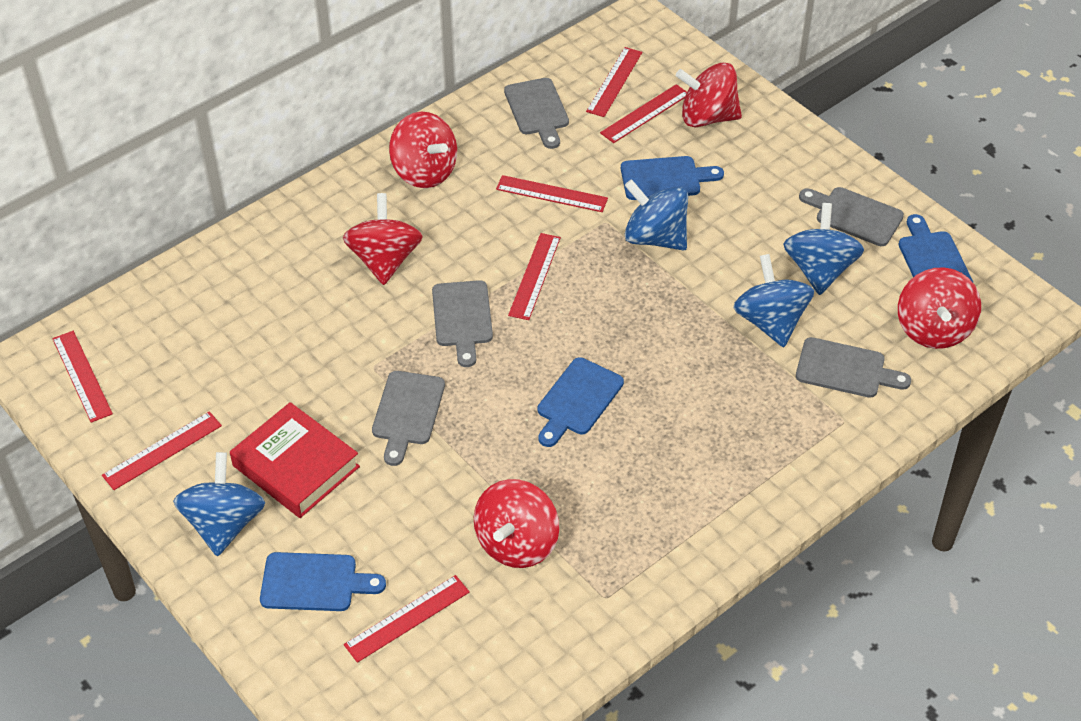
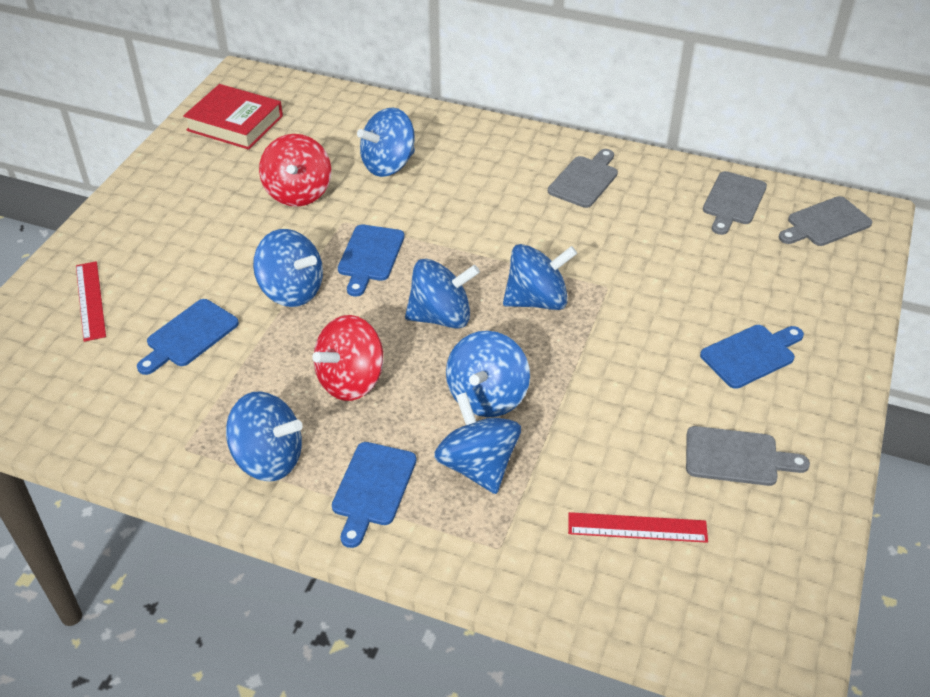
blue spinning top: [173,452,265,557] [625,179,688,250] [733,254,814,347] [783,203,864,295] = 4 -> [226,391,303,482] [253,229,323,307] [357,107,415,177] [405,259,480,329] [434,392,521,494] [446,331,530,417] [503,244,577,310] = 7
grey cutting board: [372,371,445,466] [432,280,493,367] [504,78,569,149] [796,337,911,398] [799,187,904,246] = 5 -> [548,149,618,208] [686,426,810,486] [703,171,767,235] [779,196,872,246] = 4
red ruler: [52,331,113,423] [102,411,222,490] [344,575,470,663] [496,175,608,212] [508,233,561,320] [586,47,642,117] [600,84,687,143] = 7 -> [76,261,106,342] [568,512,708,543] = 2
red spinning top: [343,193,423,285] [389,112,457,188] [474,479,559,568] [676,62,742,127] [898,267,981,349] = 5 -> [259,134,331,207] [312,315,383,401] = 2

